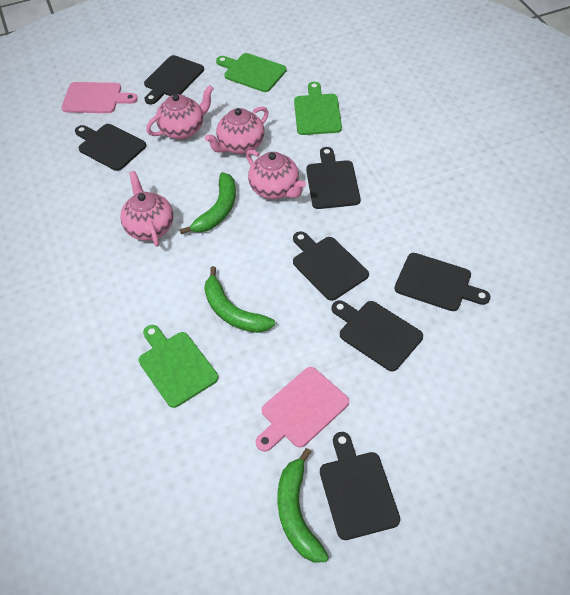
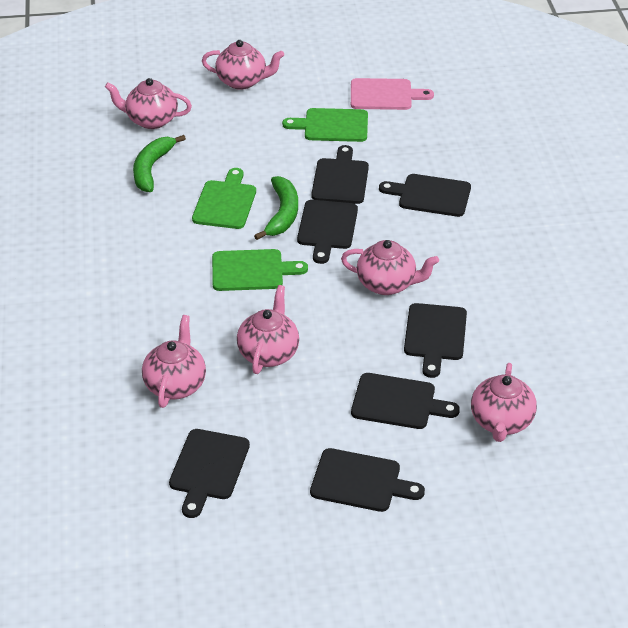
green banana: [180,172,236,234] [204,266,275,333] [277,448,329,563] = 3 -> [133,135,186,192] [254,176,298,240] = 2
pink cutting board: [61,82,138,113] [256,367,349,452] = 2 -> [351,78,434,110] = 1
pink teapot: [120,171,174,247] [146,85,214,140] [205,107,268,154] [246,150,306,199] = 4 -> [105,78,192,129] [142,315,206,408] [202,40,284,90] [237,285,299,374] [341,240,439,295] [471,363,537,442] = 6

